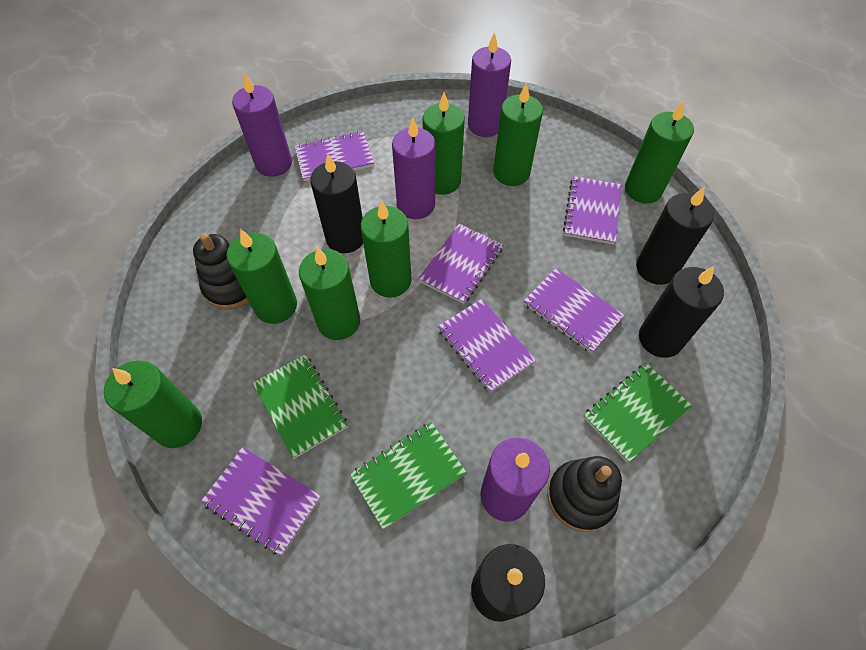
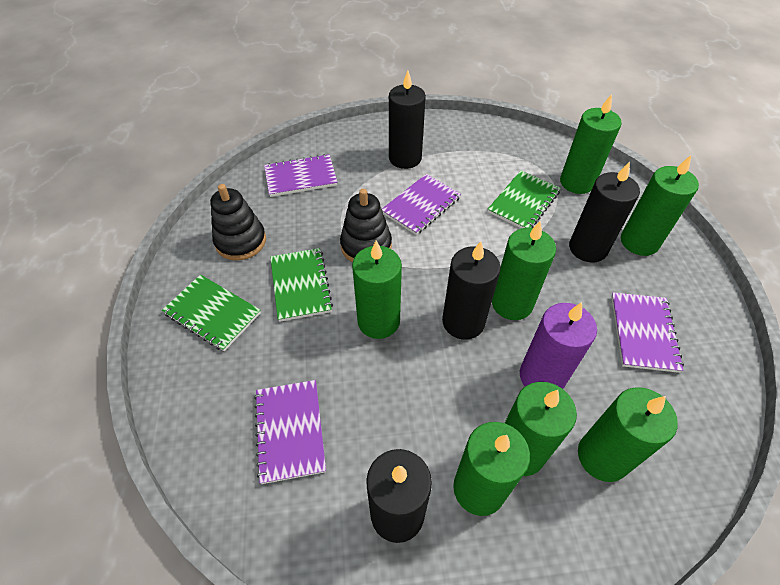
purple candle: [232,73,292,177] [392,118,436,219] [468,32,511,137] [480,437,550,522] = 4 -> [520,302,597,389] = 1
purple notebook: [201,447,321,556] [294,131,374,181] [418,224,503,304] [438,299,536,393] [523,268,625,353] [563,176,621,245] = 6 -> [254,380,326,484] [264,154,337,197] [382,174,461,235] [611,292,684,373] = 4

